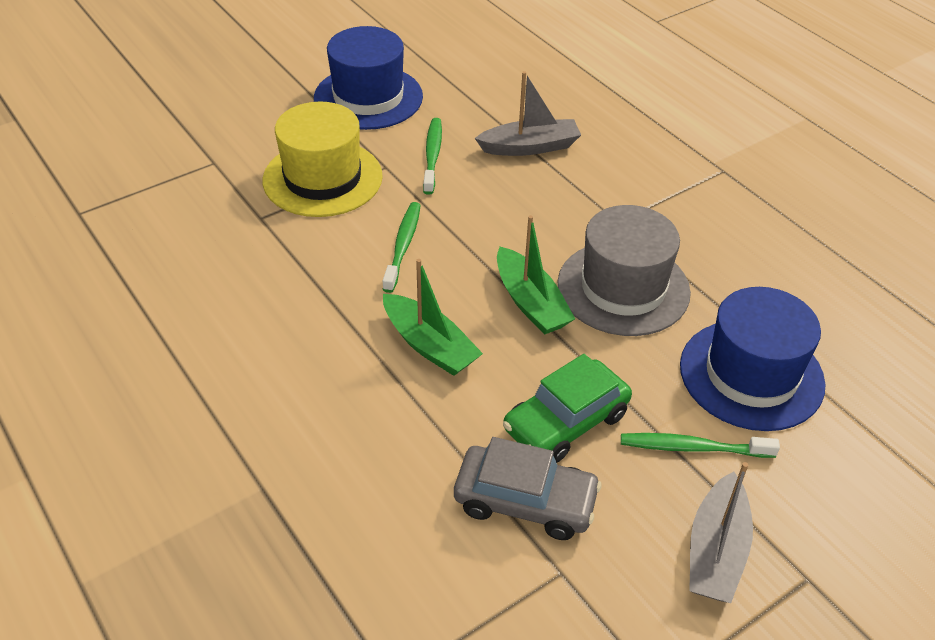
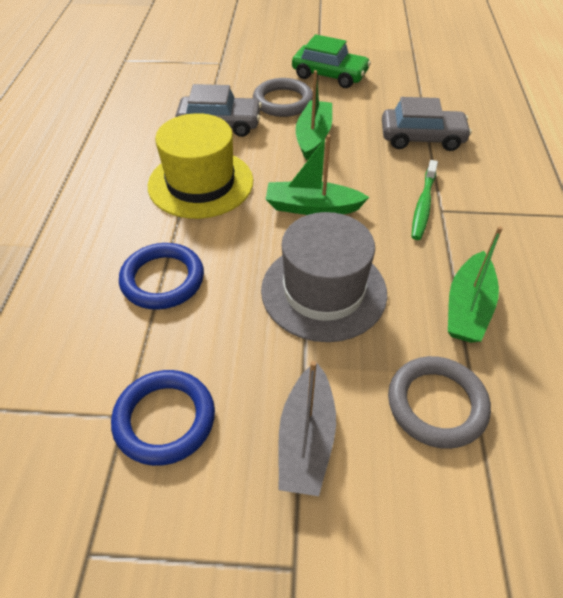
blue hat: [314,26,423,130] [680,287,826,431] = 2 -> none = 0
blue ring: none = 0 -> [111,370,215,466] [119,243,204,310] = 2
green boat: [383,259,483,376] [497,215,575,335] = 2 -> [265,134,370,215] [296,70,332,160] [448,226,503,343] = 3
green toothbrush: [382,202,421,293] [423,118,442,195] [621,433,780,458] = 3 -> [411,160,438,240] = 1
grey boat: [475,71,581,156] [689,462,753,603] = 2 -> [278,361,336,496] = 1
grey car: [454,437,602,540] = 1 -> [176,84,262,137] [382,97,472,151] = 2
grey ring: none = 0 -> [253,78,313,117] [388,356,491,449] = 2

